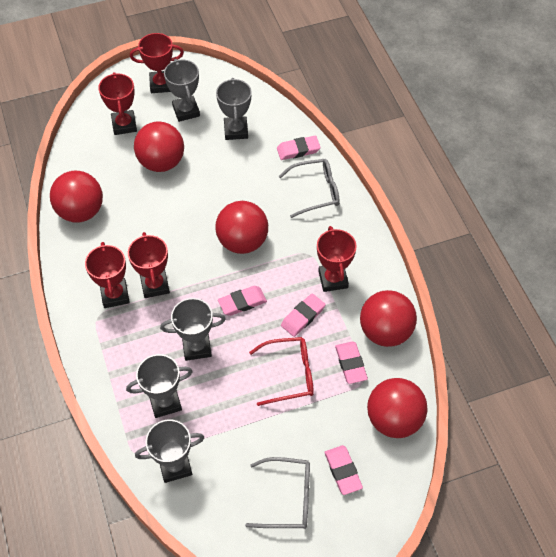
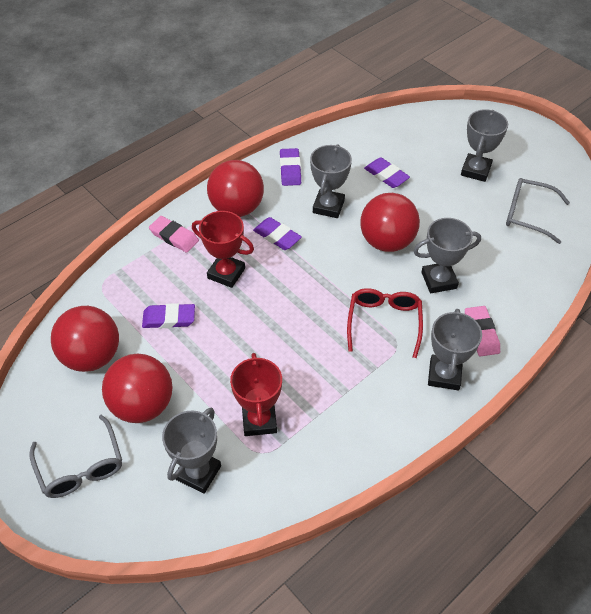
pink eraser: [218,286,267,316] [277,136,321,160] [281,293,326,337] [325,445,363,495] [335,341,368,384] = 5 -> [149,216,199,253] [465,306,500,356] = 2
purple eraser: none = 0 -> [142,303,195,328] [253,217,302,250] [280,148,301,186] [364,157,410,188] = 4
red ball: [50,171,103,222] [134,122,184,172] [215,201,268,254] [360,290,417,347] [367,378,428,438] = 5 -> [51,306,119,372] [102,354,173,423] [207,160,264,217] [360,193,420,252] = 4
red trophy: [85,242,130,308] [98,72,137,135] [128,232,170,298] [130,33,184,93] [317,226,357,292] = 5 -> [192,211,254,288] [230,353,282,436] = 2

